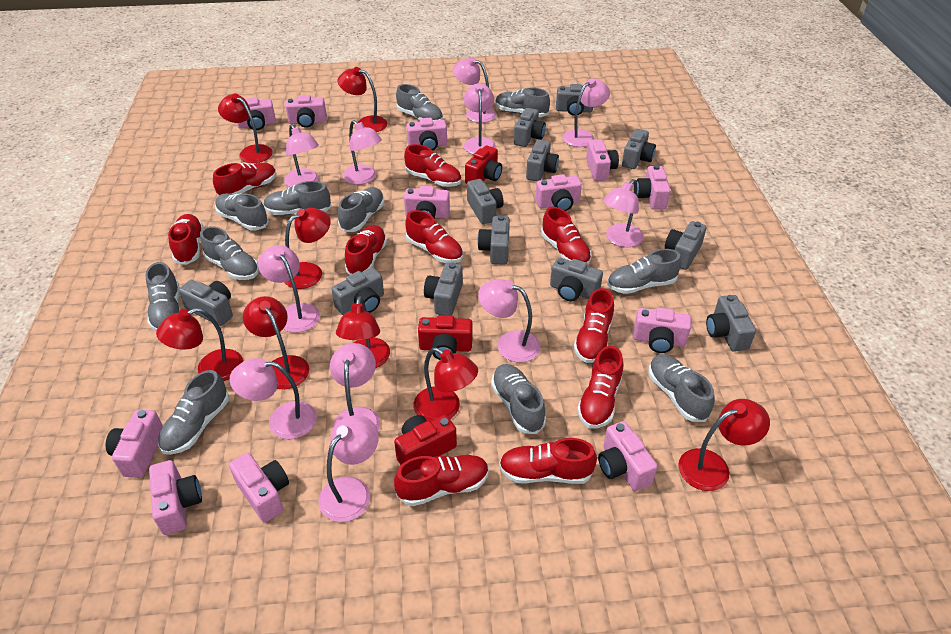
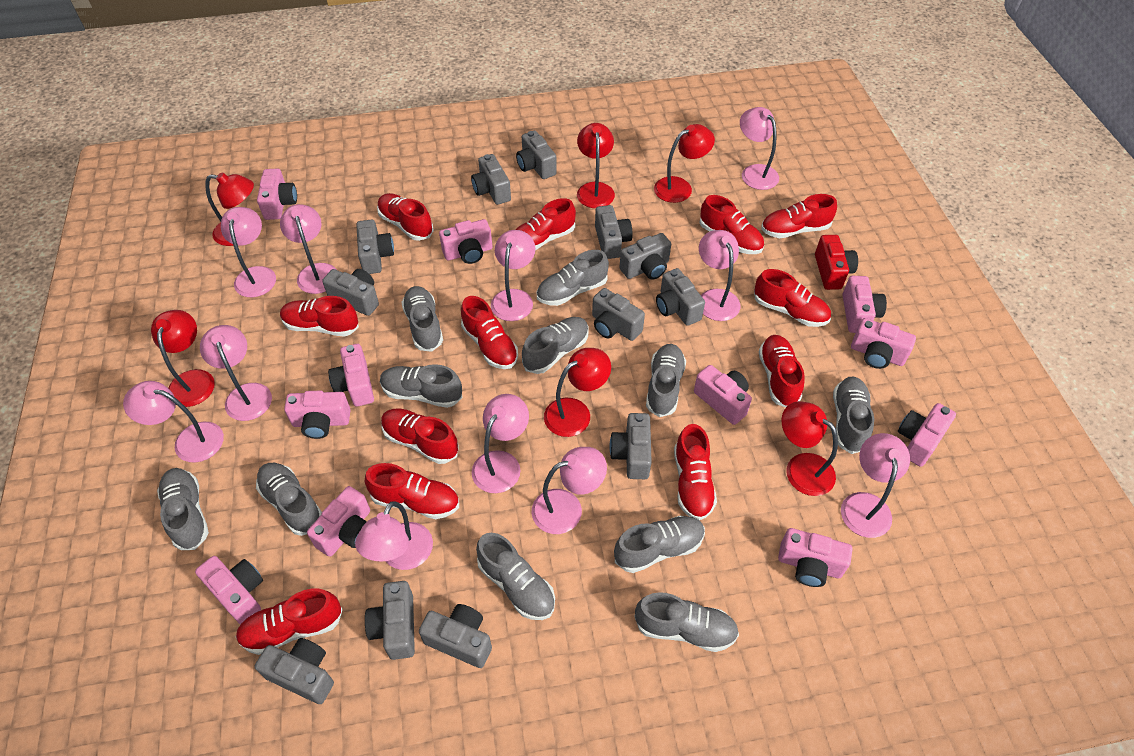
pink camera: [106,410,163,478] [149,460,202,535] [229,453,289,523] [237,98,276,130] [285,95,327,128] [404,186,450,219] [406,118,447,151] [536,174,582,211] [586,139,619,181] [598,421,658,491] [633,308,691,353] [636,165,671,210] = 12 -> [195,556,263,624] [257,169,297,220] [284,390,351,439] [307,486,370,557] [328,344,374,407] [439,219,492,264] [694,365,752,425] [778,528,852,587] [842,276,887,333] [851,318,916,369] [898,403,956,467] = 11
red camera: [394,415,457,465] [418,315,473,360] [465,146,502,184] = 3 -> [815,235,858,290] = 1
red lamp: [156,308,243,381] [218,93,273,163] [243,296,309,389] [284,208,331,289] [336,296,390,368] [337,67,387,132] [413,347,478,421] [678,399,770,491] = 8 -> [151,310,215,407] [205,172,254,246] [544,348,611,437] [577,123,615,208] [654,124,715,203] [782,401,838,496] = 6
red shoe: [168,214,204,265] [213,163,277,196] [345,225,387,275] [394,455,489,506] [404,144,461,187] [405,210,463,263] [499,438,597,484] [541,207,592,264] [574,288,614,363] [577,346,624,428] = 10 -> [236,589,343,655] [280,296,359,337] [365,463,459,519] [377,193,434,241] [381,409,459,464] [461,296,518,369] [515,198,576,251] [674,424,717,520] [699,195,764,254] [754,269,831,327] [759,335,805,407] [761,194,837,238] = 12

